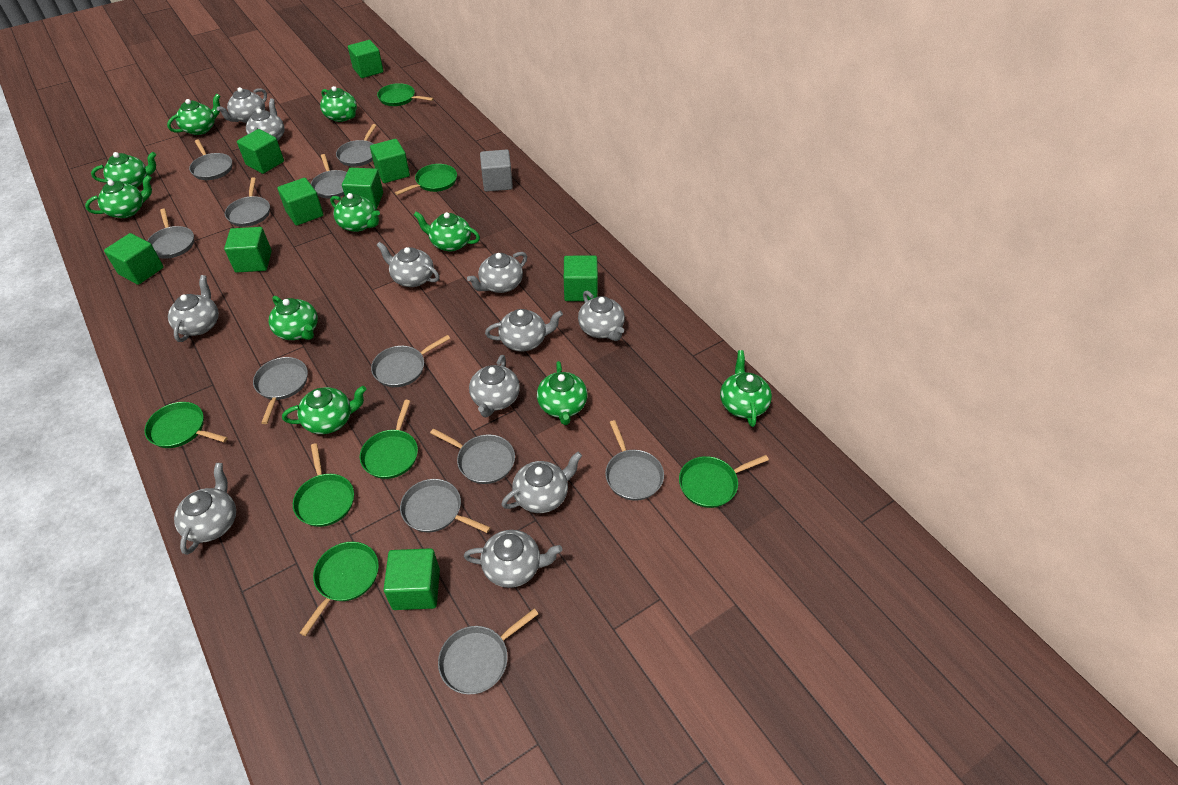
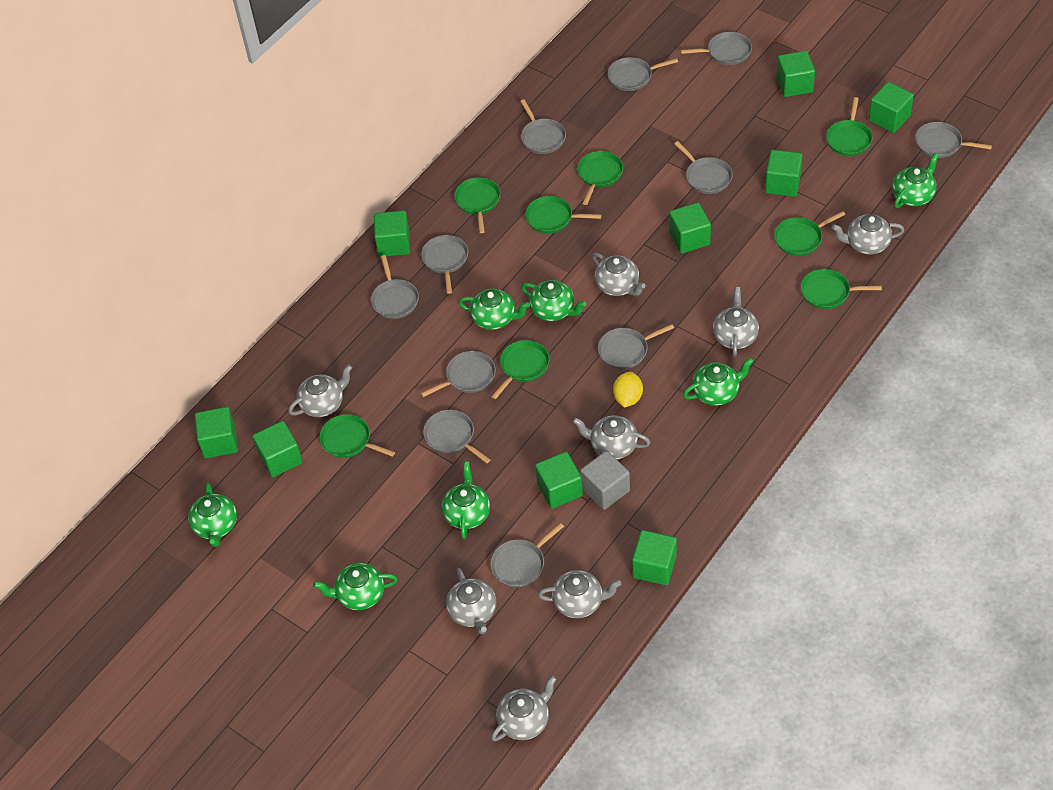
green pan: [144,402,228,448] [293,443,354,527] [300,542,379,636] [360,400,418,479] [377,83,434,106] [395,164,457,195] [679,455,769,508] = 7 -> [319,414,395,458] [455,177,500,233] [491,340,550,399] [525,196,601,234] [577,151,623,205] [774,211,846,256] [801,269,882,309] [826,97,873,156] = 8
green teapot: [85,175,152,218] [91,152,156,188] [167,94,220,135] [269,296,318,340] [282,386,367,434] [320,86,357,122] [330,193,380,232] [414,211,480,251] [537,361,587,425] [720,350,772,427] = 10 -> [188,482,237,547] [313,563,397,610] [442,462,490,539] [458,289,530,330] [521,280,587,321] [683,357,754,406] [892,153,939,208] = 7
grey teapot: [168,275,219,342] [174,463,236,555] [217,87,267,123] [246,98,284,141] [377,242,439,287] [464,530,562,588] [467,252,527,293] [469,355,520,418] [485,309,563,352] [502,452,582,513] [578,291,625,341] = 11 -> [288,364,352,417] [446,568,496,634] [491,675,557,741] [538,570,621,618] [573,415,650,459] [592,253,646,296] [713,287,759,357] [831,214,904,254] = 8
yellow lemon: none = 0 -> [613,372,643,408] = 1

